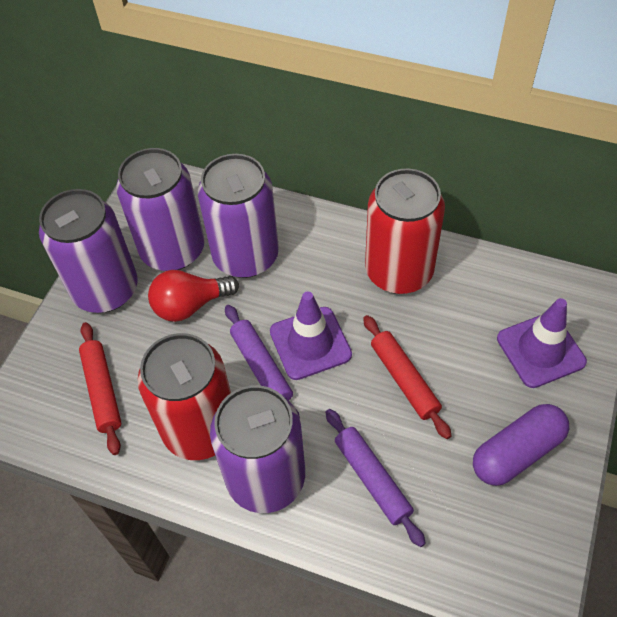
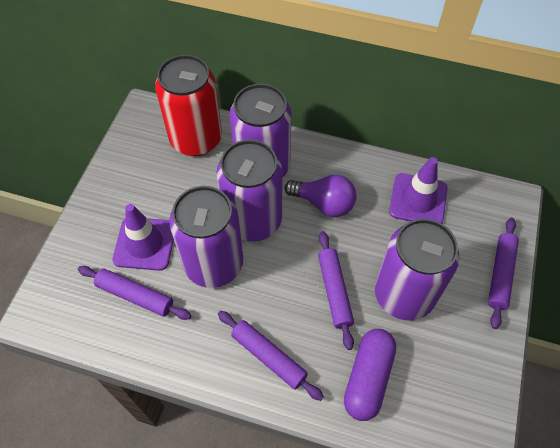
purple light bulb: none = 0 -> [285,175,356,217] = 1
purple rolling pin: [225,305,300,418] [326,409,426,547] = 2 -> [78,266,191,320] [218,311,324,401] [318,231,354,350] [488,218,519,329] = 4
red can: [138,333,231,460] [365,169,445,294] = 2 -> [155,55,222,156] = 1
red light bulb: [148,270,239,322] = 1 -> none = 0
red rolling pin: [79,322,121,455] [363,315,451,439] = 2 -> none = 0

